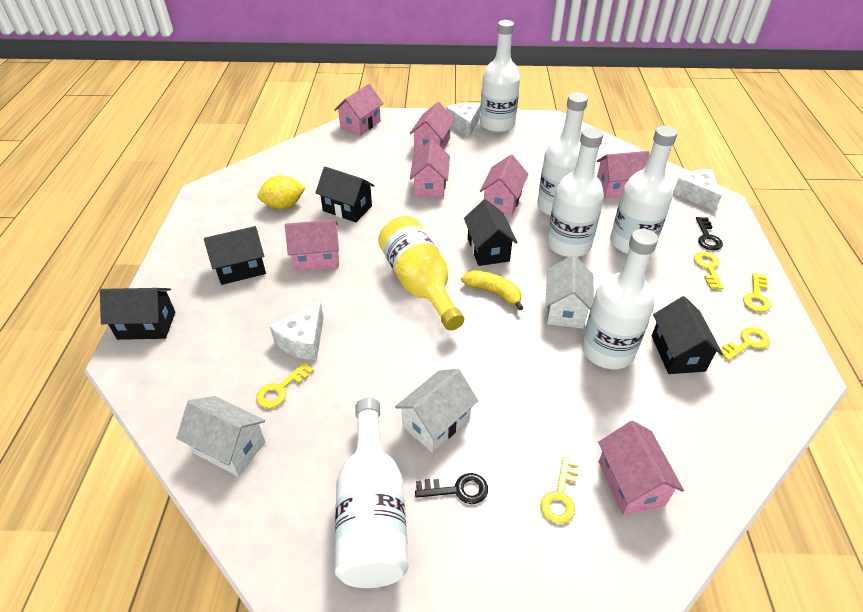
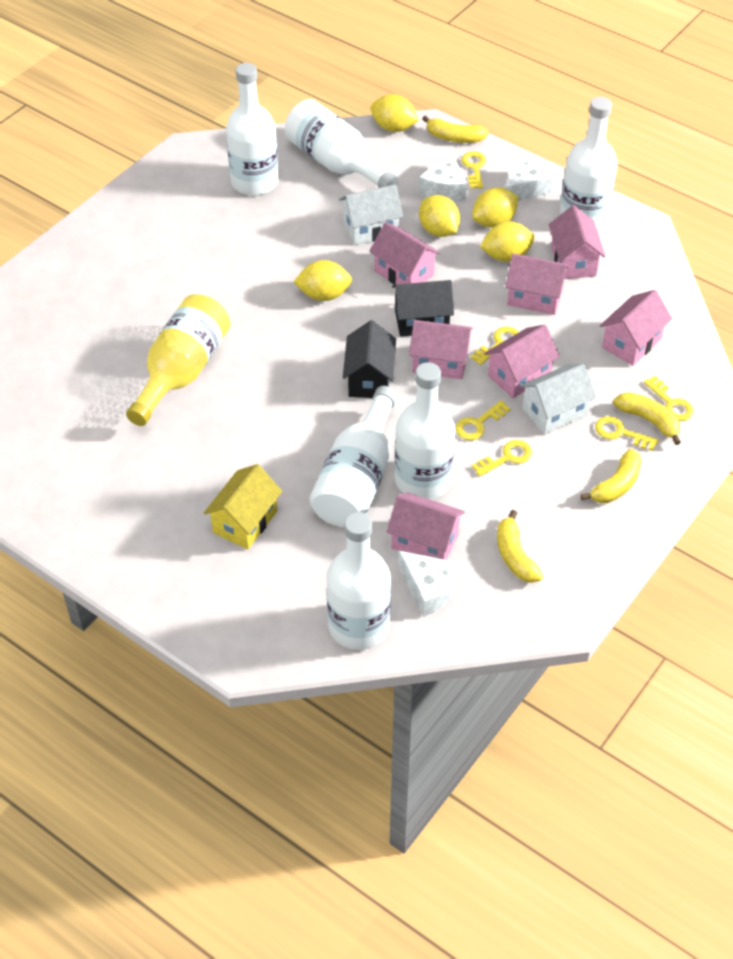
black house: [100,288,175,340] [204,226,266,285] [315,167,375,222] [464,199,518,266] [651,296,723,374] = 5 -> [343,320,396,398] [392,280,454,337] = 2
black key: [415,473,488,504] [696,217,723,250] = 2 -> none = 0
white house: [176,396,265,476] [395,369,478,452] [546,255,594,329] = 3 -> [339,184,403,245] [520,363,597,435] = 2
yellow banana: [461,270,524,310] = 1 -> [422,115,489,143] [497,510,543,583] [580,449,642,503] [613,392,681,445] = 4
yellow house: none = 0 -> [204,464,282,549] = 1
yellow key: [256,362,314,408] [541,457,579,524] [694,252,724,289] [721,327,770,361] [743,273,771,312] = 5 -> [456,401,511,440] [461,152,486,189] [471,327,519,365] [472,440,532,476] [595,416,659,451] [644,376,694,421] = 6
yellow lemon: [257,175,306,209] = 1 -> [293,260,352,301] [370,94,419,132] [419,195,460,237] [472,187,518,228] [480,222,535,262] = 5

